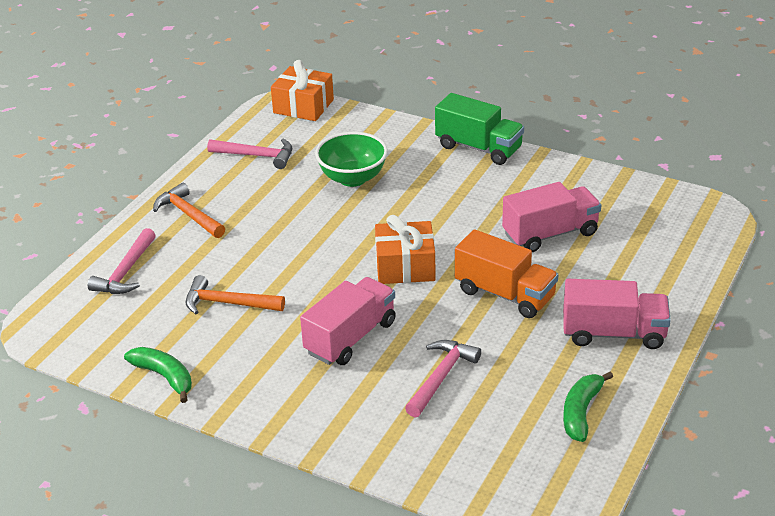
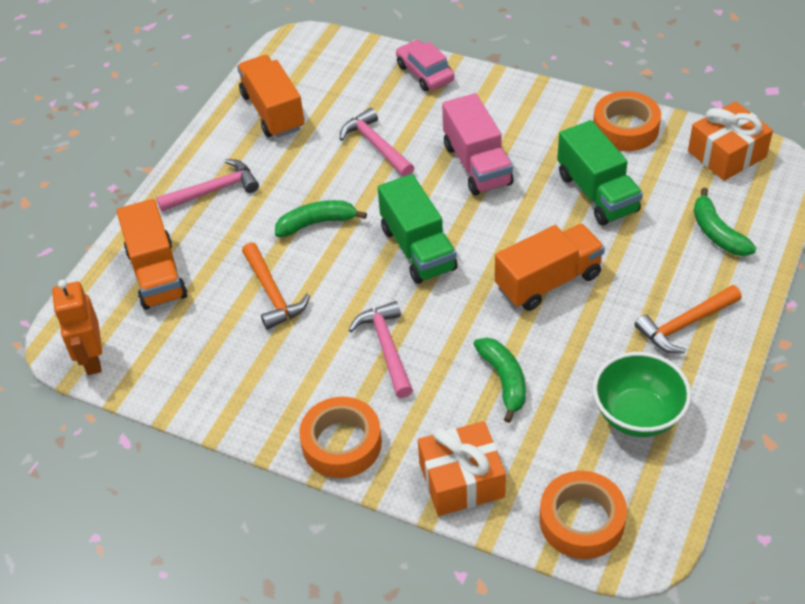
green banana: [124,347,192,403] [563,372,613,442] = 2 -> [275,200,367,237] [473,337,526,423] [694,188,756,256] = 3
green truck: [435,93,524,165] = 1 -> [378,174,458,284] [557,120,643,226] = 2
orange robot: none = 0 -> [52,280,102,375] = 1
orange tape: none = 0 -> [299,397,382,478] [540,471,627,559] [593,91,661,151] = 3
orange truck: [455,229,558,318] = 1 -> [116,199,187,310] [237,55,305,138] [495,224,605,311] = 3
pink car: none = 0 -> [396,40,454,91] = 1
pink truck: [300,277,396,365] [502,182,601,252] [563,279,671,349] = 3 -> [442,93,514,196] = 1

